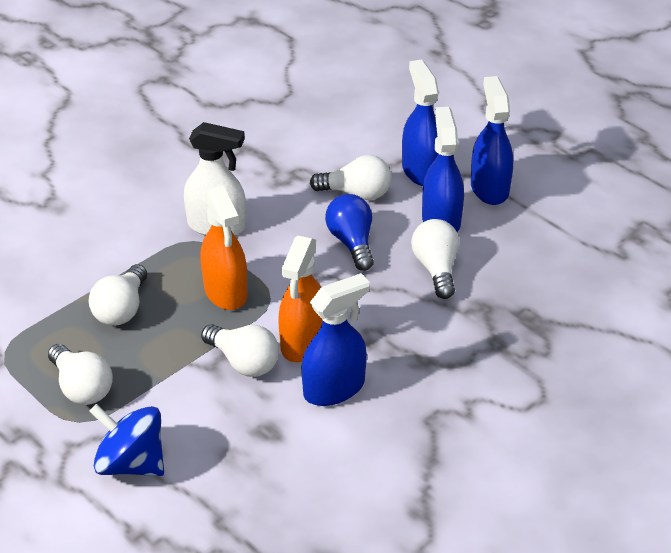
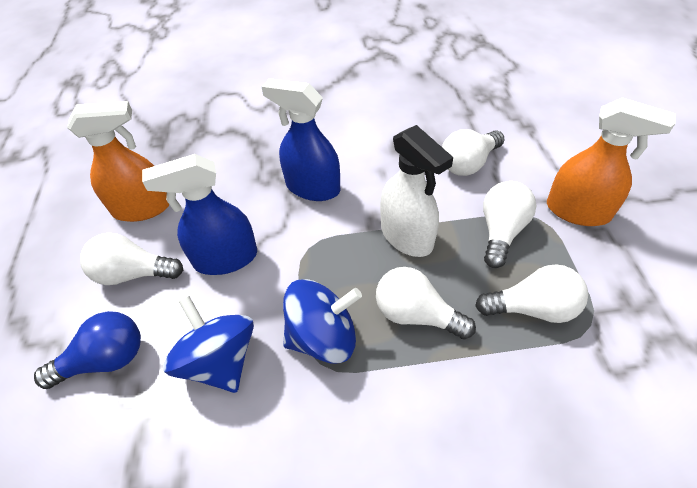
blue spinning top: [89,404,164,476] = 1 -> [163,296,254,393] [283,279,362,364] = 2
blue spray bottle: [301,273,370,406] [402,59,439,186] [422,107,464,232] [471,76,513,205] = 4 -> [142,154,257,275] [262,78,340,201] = 2

